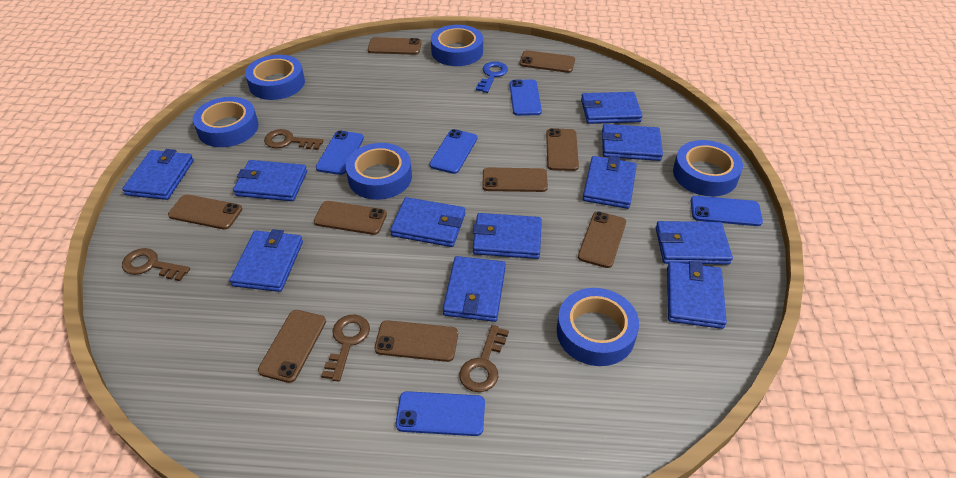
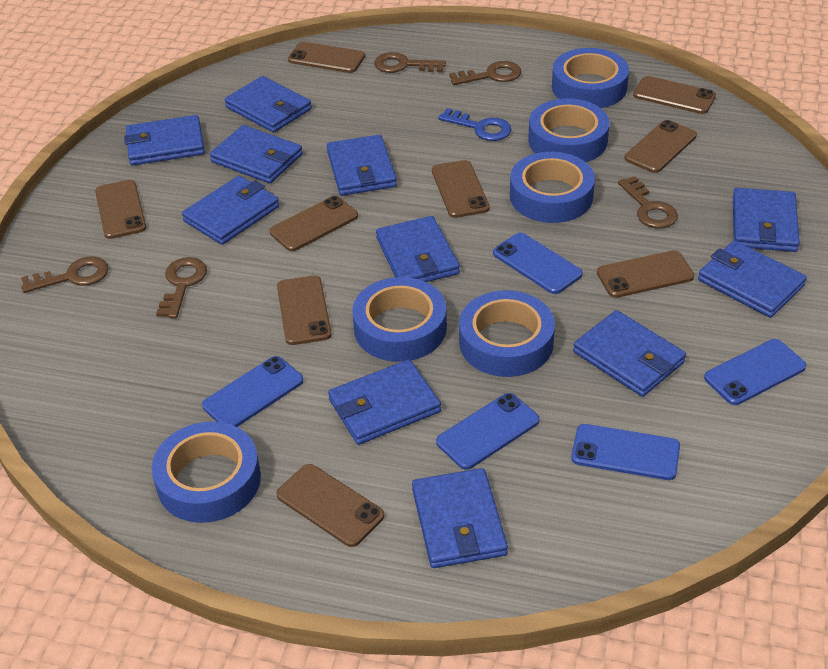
brown key: [122,248,190,281] [264,129,323,150] [321,315,370,381] [459,325,509,392] = 4 -> [21,256,108,293] [156,257,207,318] [374,52,446,73] [449,61,521,85] [618,176,678,228] = 5

